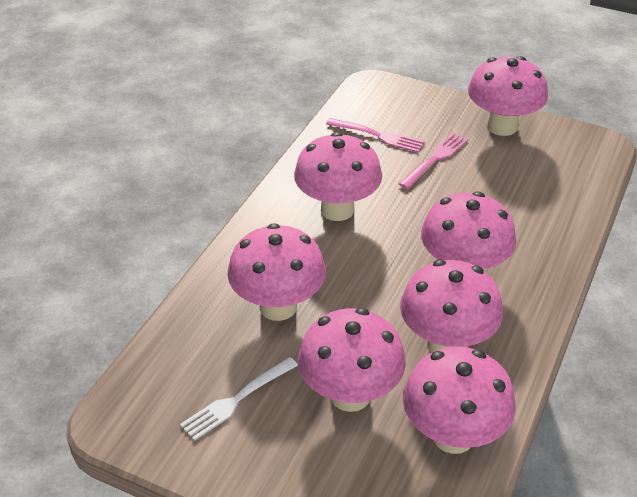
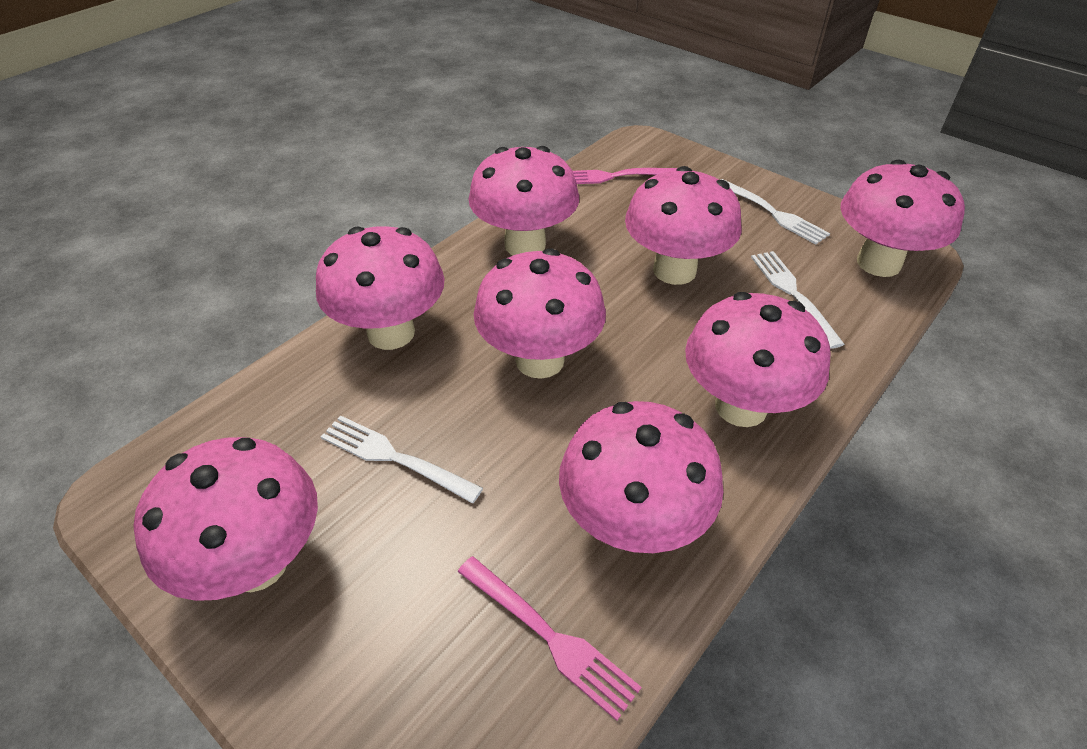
pink mushroom: [227,223,326,321] [294,132,382,221] [298,308,406,412] [400,260,503,352] [403,347,516,454] [421,192,516,269] [468,56,548,136] = 7 -> [133,437,318,601] [316,226,445,350] [469,146,579,255] [474,248,606,379] [559,401,724,553] [625,166,741,285] [685,292,831,427] [840,159,965,277] = 8
white fork: [180,357,298,441] = 1 -> [320,415,483,503] [720,179,830,245] [751,251,845,349] = 3

